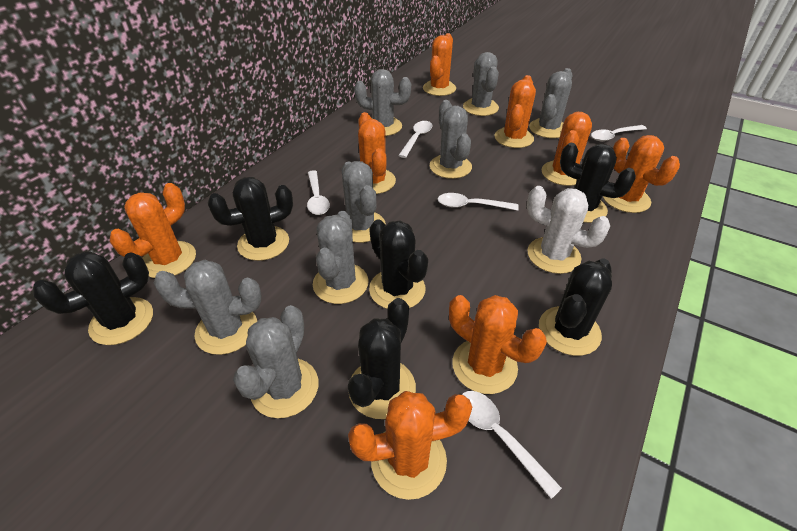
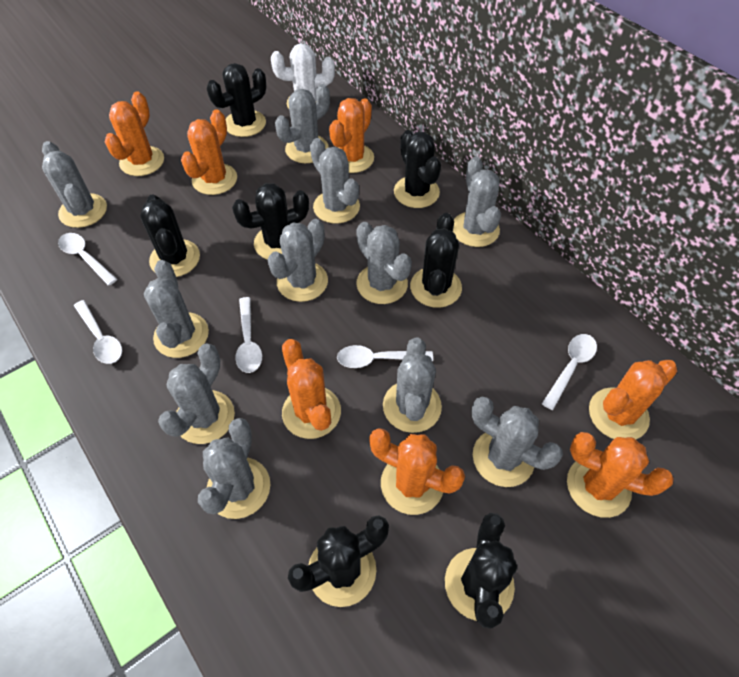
black cactus: [32,251,153,345] [207,177,293,261] [348,298,416,419] [369,220,428,309] [539,258,612,356] [560,143,636,223] = 6 -> [140,194,200,277] [207,63,266,137] [232,183,309,260] [288,515,389,607] [394,130,441,208] [410,213,462,308] [445,513,517,629] = 7
grey cactus: [154,260,262,355] [233,305,319,418] [313,211,369,304] [342,161,386,243] [354,69,411,136] [430,100,472,179] [463,52,499,116] [529,68,573,138] = 8 -> [42,141,107,228] [144,260,209,358] [158,343,235,444] [198,418,270,519] [268,219,328,302] [275,84,330,163] [310,138,360,224] [356,222,412,304] [383,337,442,433] [453,157,501,247] [471,397,563,487] = 11
orange cactus: [110,183,196,278] [348,391,472,500] [358,112,396,194] [423,33,456,96] [449,295,547,394] [495,75,536,148] [541,112,592,186] [603,135,680,213] = 8 -> [105,91,164,176] [181,109,237,195] [282,339,341,439] [329,98,374,173] [369,428,465,515] [567,432,674,518] [589,360,677,439] = 7

